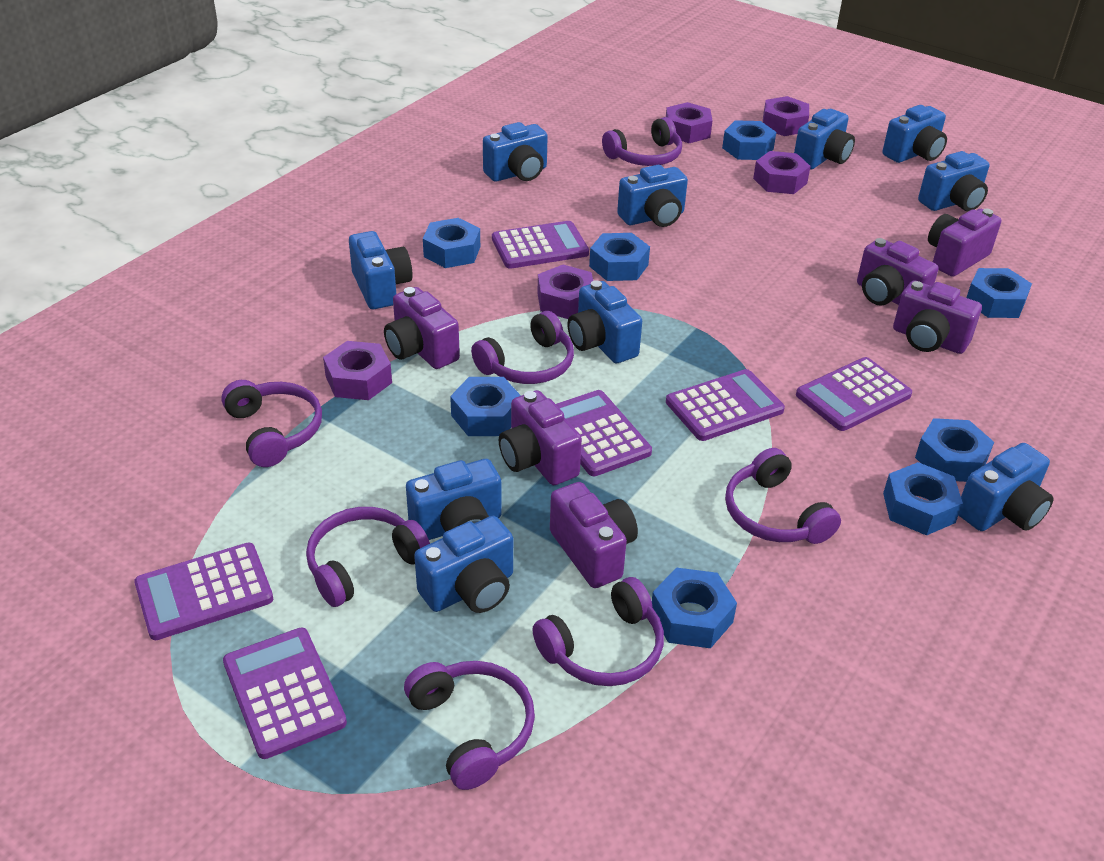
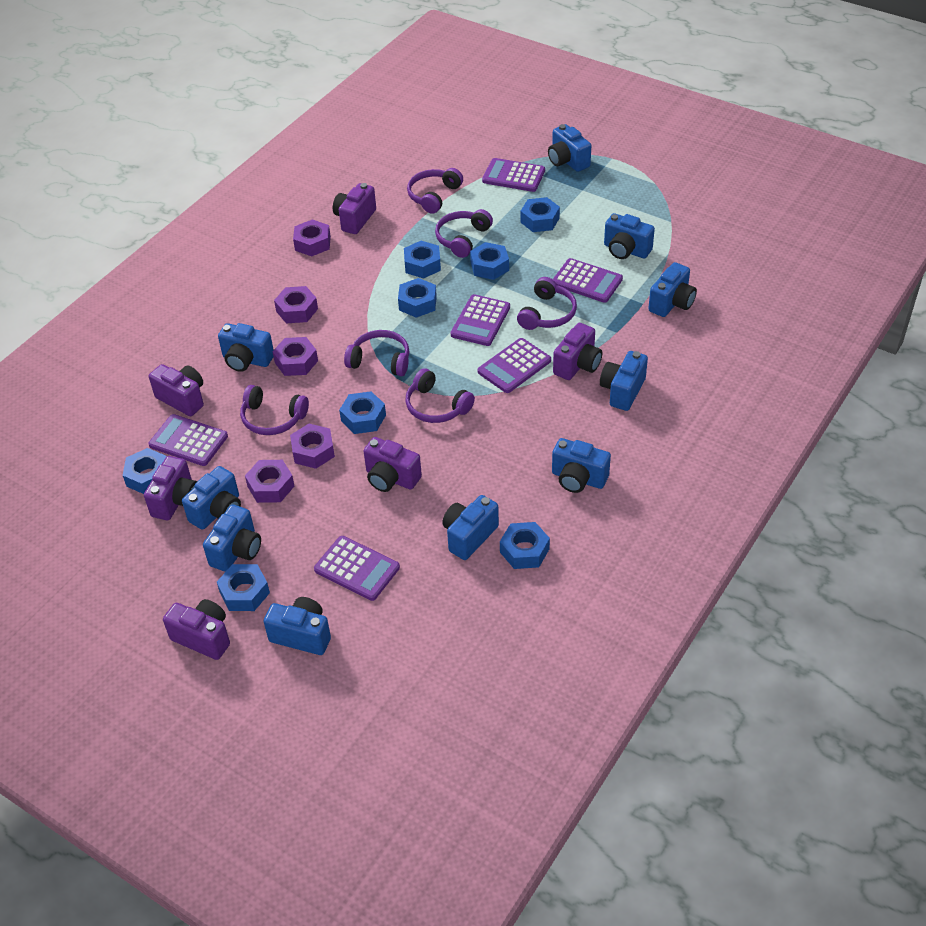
purple headphones: [221,380,322,467] [306,507,430,607] [404,661,535,790] [471,311,574,384] [532,577,664,686] [602,117,682,166] [725,448,841,544] = 7 -> [240,385,309,435] [344,330,409,376] [405,368,475,423] [407,168,463,214] [435,209,493,258] [517,277,577,330] = 6

